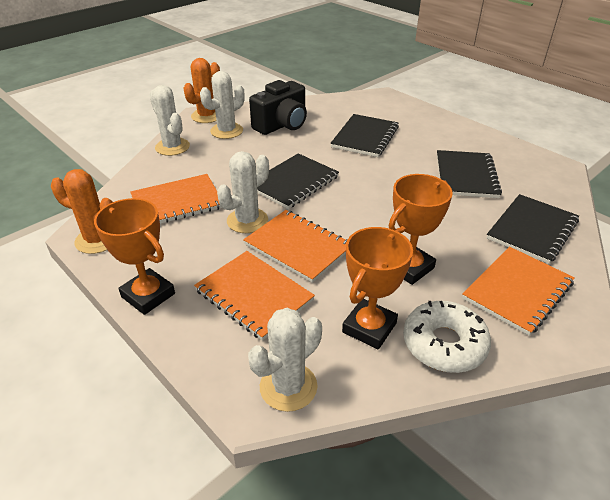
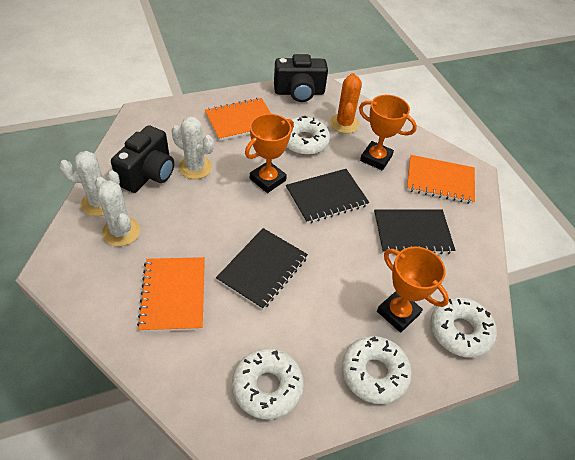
black camera: [249,80,307,135] = 1 -> [111,125,174,193] [274,54,328,102] = 2
black notebook: [257,153,339,209] [330,114,399,157] [437,150,502,198] [487,194,579,264] = 4 -> [216,228,308,310] [286,169,369,224] [374,209,456,254] = 3
orange cactus: [51,169,113,254] [184,58,220,123] = 2 -> [330,73,362,134] = 1
orange notebook: [130,174,222,224] [194,251,315,341] [243,210,348,283] [462,247,575,336] = 4 -> [137,257,205,332] [205,98,271,141] [407,155,475,204] = 3
white cactus: [150,85,190,156] [200,71,244,139] [217,151,269,233] [248,308,322,412] = 4 -> [59,151,120,216] [95,177,140,246] [172,116,214,179] = 3
white donut: [403,301,491,373] = 1 -> [232,348,304,420] [287,116,330,155] [342,336,412,404] [431,297,497,358] = 4

